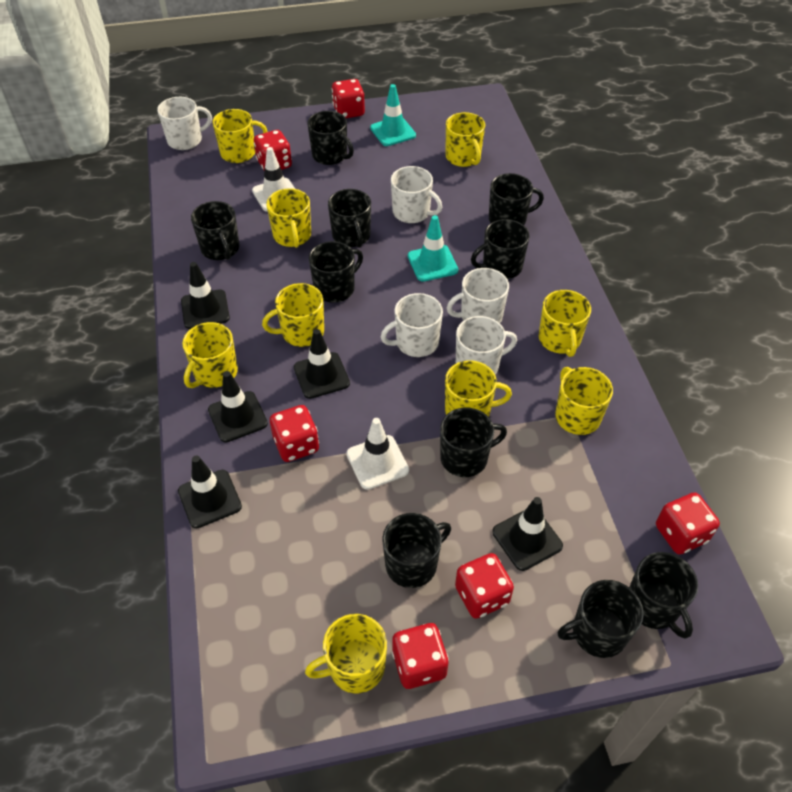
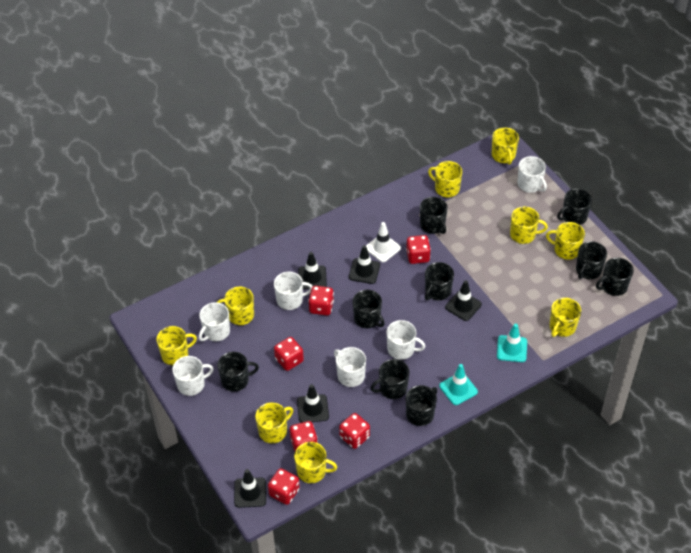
black mug: [191,201,239,260] [307,111,354,165] [309,241,363,303] [328,189,371,248] [382,513,451,588] [440,407,507,477] [471,219,530,279] [489,173,544,225] [558,580,644,658] [629,552,698,639] = 10 -> [217,352,259,392] [353,290,385,328] [370,359,409,399] [406,385,437,426] [420,197,448,234] [425,262,454,300] [557,189,592,225] [576,241,607,279] [596,258,633,296] = 9
white mug: [157,97,212,150] [381,293,443,357] [391,166,442,223] [447,268,509,323] [456,316,517,374] = 5 -> [172,356,214,396] [199,302,230,341] [274,272,313,310] [334,347,366,387] [386,320,425,360] [517,156,547,193] = 6
white traffic cone: [252,147,295,212] [346,418,409,490] = 2 -> [366,222,401,262] = 1

